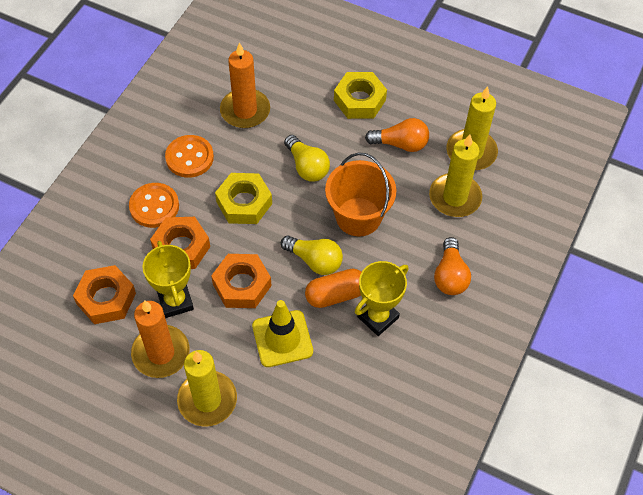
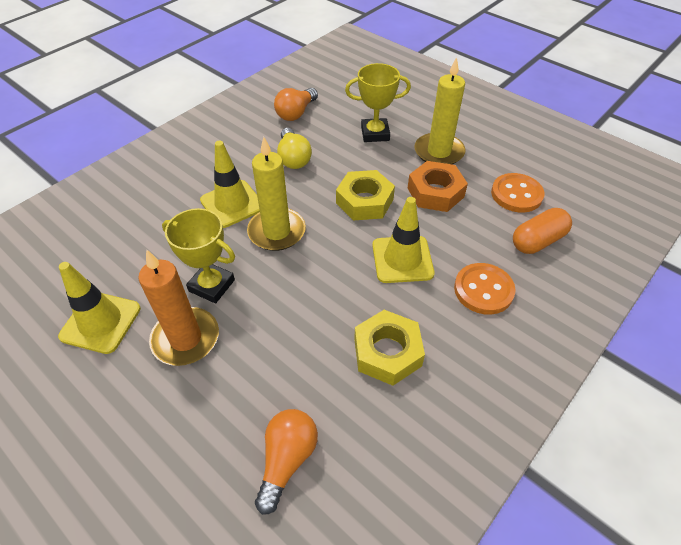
orange bucket: [325,152,396,237] = 1 -> none = 0
orange candle: [131,300,190,378] [220,42,270,128] = 2 -> [138,249,219,366] = 1
orange nut: [73,265,136,324] [150,217,210,269] [211,254,271,308] = 3 -> [408,161,468,212] = 1
yellow candle: [177,350,237,427] [429,135,482,217] [446,86,498,170] = 3 -> [247,137,306,251] [414,57,466,165] = 2
yellow light bulb: [281,236,343,275] [284,135,330,181] = 2 -> [277,128,312,169] = 1
yellow traffic cone: [252,300,313,367] = 1 -> [58,262,141,354] [200,141,260,228] [372,197,434,283] = 3

